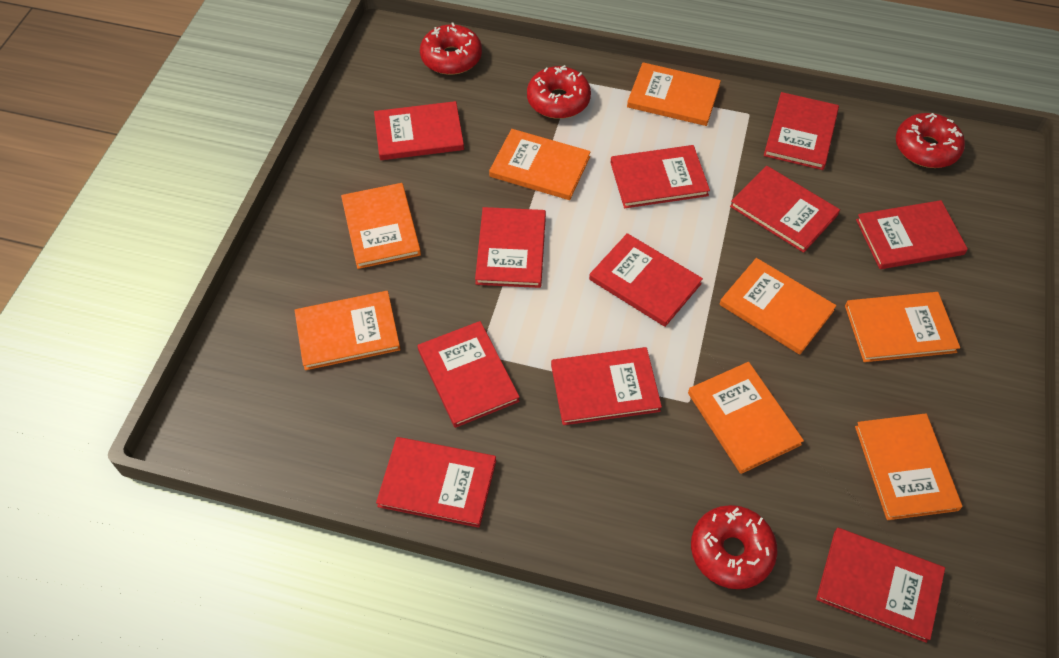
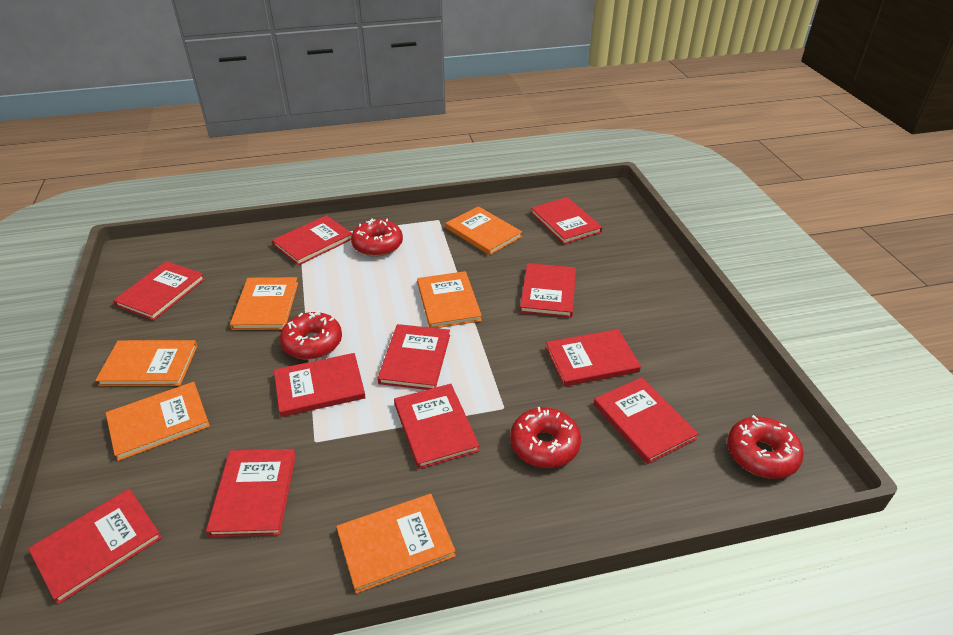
orange book: [294,291,401,370] [341,183,421,269] [489,129,591,200] [627,62,721,126] [688,362,804,474] [719,258,836,355] [845,292,960,362] [855,413,962,520] = 8 -> [95,340,197,386] [106,382,210,461] [230,277,298,330] [336,494,456,594] [417,271,482,328] [446,206,522,255] = 6

